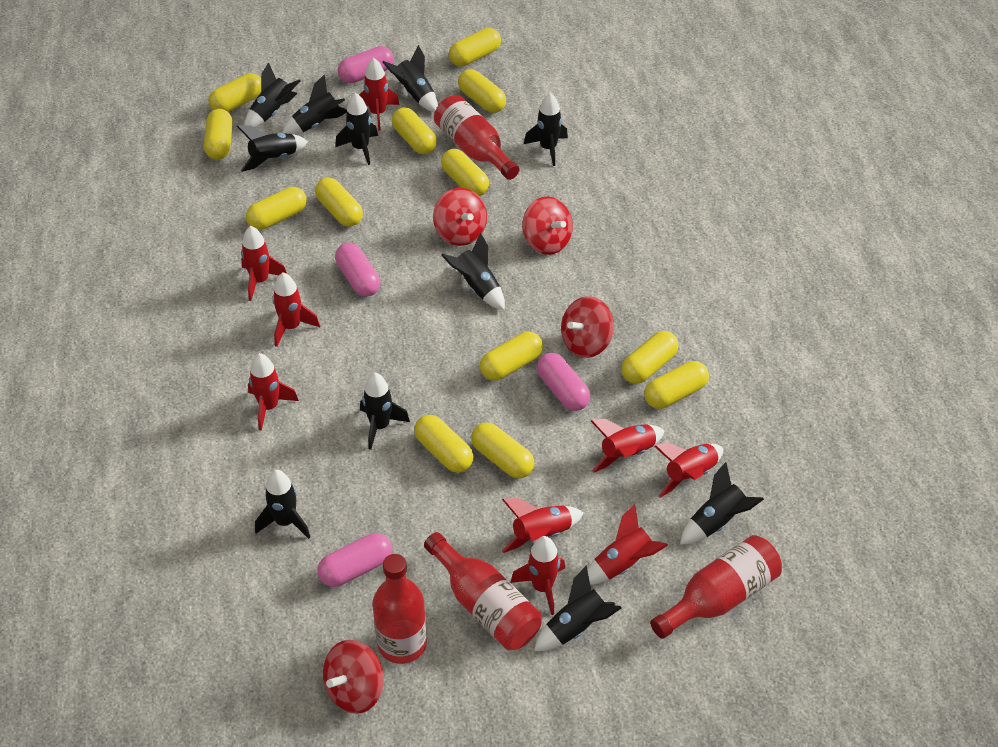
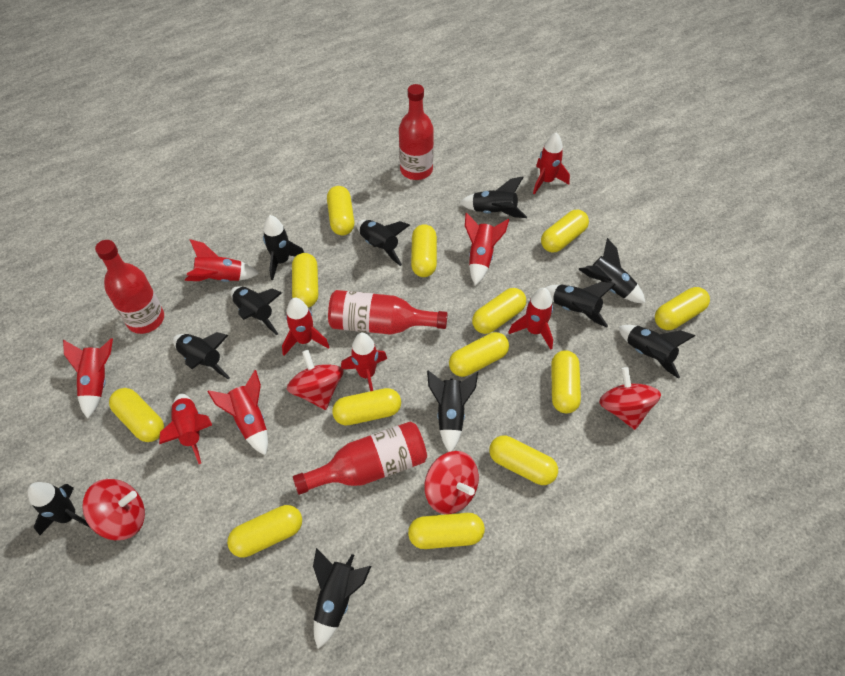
pink capsule: [318,533,392,587] [335,243,380,297] [338,46,394,83] [537,353,590,411] = 4 -> none = 0

